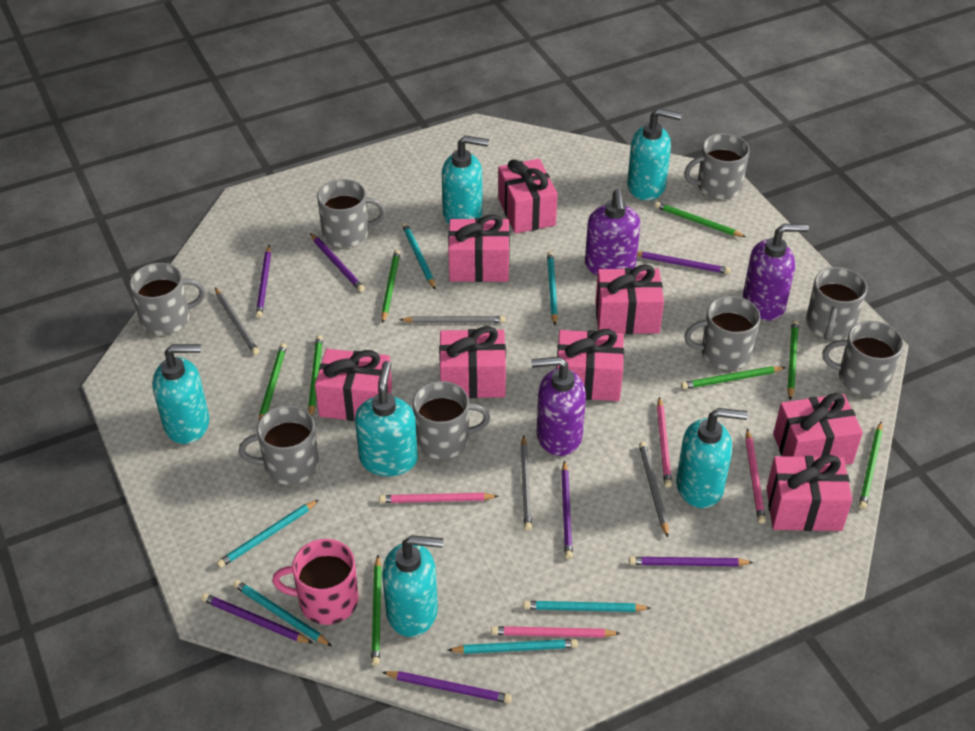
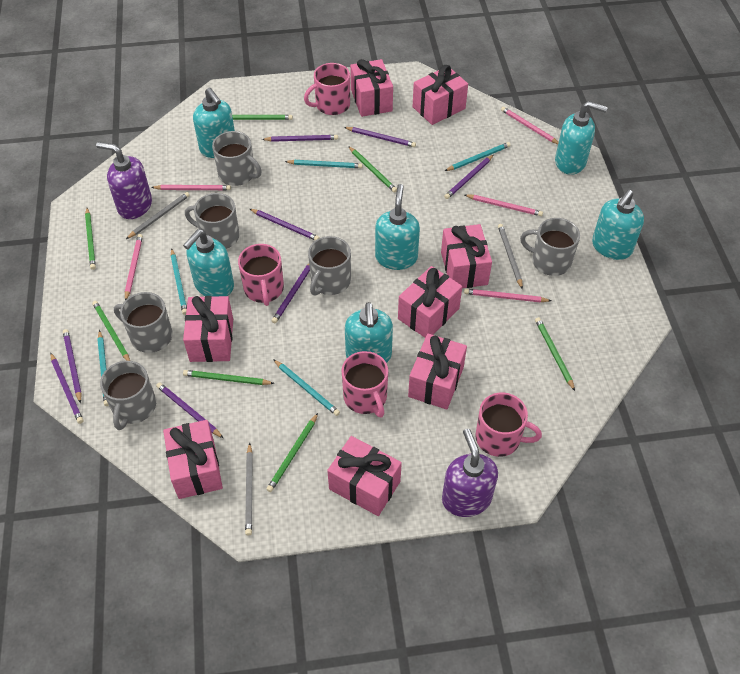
green pencil: [259,343,287,420] [308,335,323,416] [371,555,382,666] [381,250,400,323] [655,202,746,237] [681,366,786,389] [787,320,799,400] [859,422,883,509] = 8 -> [85,208,96,270] [92,301,130,361] [183,370,275,385] [232,115,293,120] [266,413,318,492] [348,146,397,193] [535,317,575,391] = 7
grey mug: [129,263,206,335] [239,405,319,485] [317,179,386,247] [413,381,490,459] [684,133,750,199] [684,296,761,370] [806,267,867,340] [822,321,904,396] = 8 -> [100,361,156,430] [114,292,173,353] [185,193,240,249] [212,131,262,186] [308,236,351,296] [520,218,580,276] = 6
grey pencil: [215,288,259,355] [399,316,505,323] [520,435,532,531] [639,442,669,537] = 4 -> [126,192,190,239] [245,443,253,536] [498,224,523,289] = 3
pink mug: [272,539,358,625] = 1 -> [238,244,284,306] [304,63,350,115] [342,351,388,418] [475,392,542,457] = 4
pink pencil: [379,493,499,503] [491,626,621,638] [657,397,672,488] [746,429,766,524] = 4 -> [125,234,143,300] [151,185,231,190] [464,289,551,302] [465,194,543,216] [501,107,559,144] = 5
purple pencil: [201,593,313,644] [255,245,271,318] [310,233,365,292] [382,671,512,703] [561,460,573,559] [629,557,754,566] [637,252,731,274] = 7 -> [50,353,83,424] [63,329,82,403] [156,382,223,438] [250,209,320,241] [262,135,338,142] [272,264,310,323] [344,127,416,147] [444,155,493,199] = 8
purple soap dispenser: [531,356,586,456] [585,189,640,276] [743,224,809,321] = 3 -> [96,142,152,219] [442,429,498,517] = 2
turquoise pencil: [217,500,318,568] [233,580,332,646] [402,223,435,289] [448,639,578,654] [523,601,651,612] [547,252,558,325] = 6 -> [97,330,109,406] [171,248,187,315] [273,359,340,416] [285,160,363,168] [445,142,510,171] = 5

